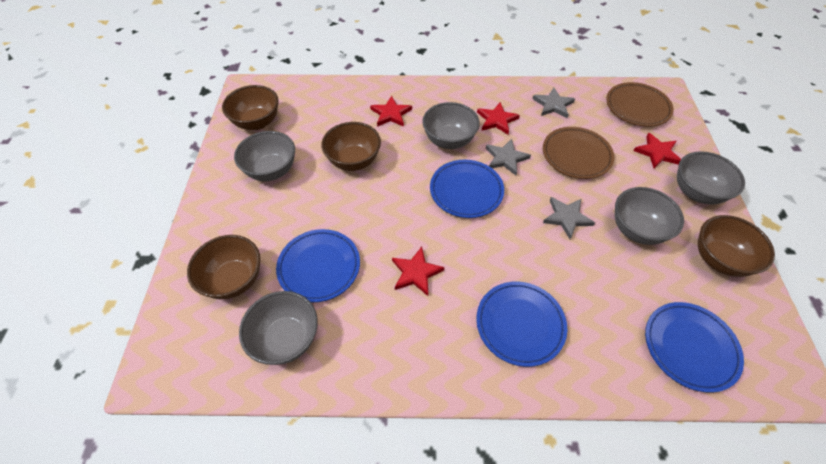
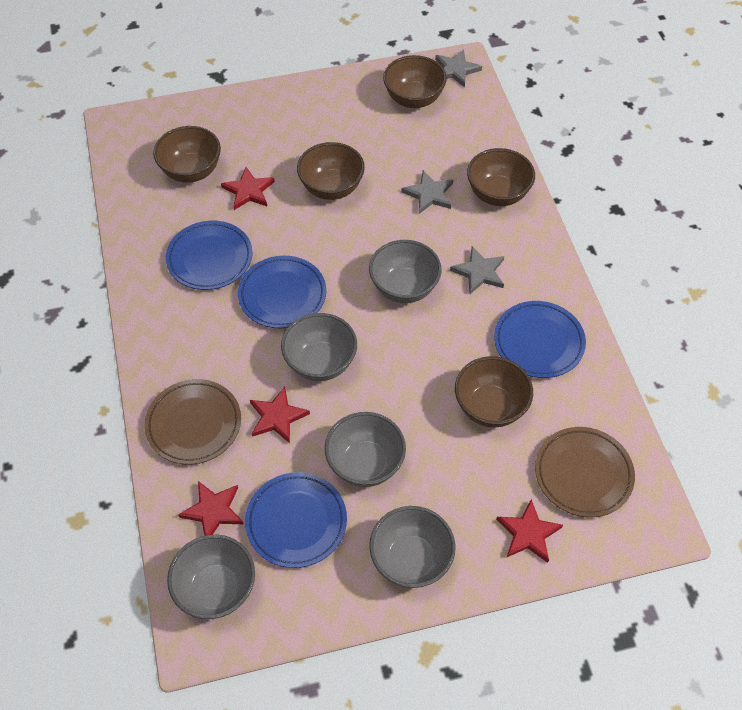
brown bowl: [187,235,260,299] [222,85,278,130] [321,122,381,171] [698,215,775,277] = 4 -> [153,126,221,183] [297,142,365,200] [383,55,447,108] [455,356,533,428] [467,148,535,206] = 5

